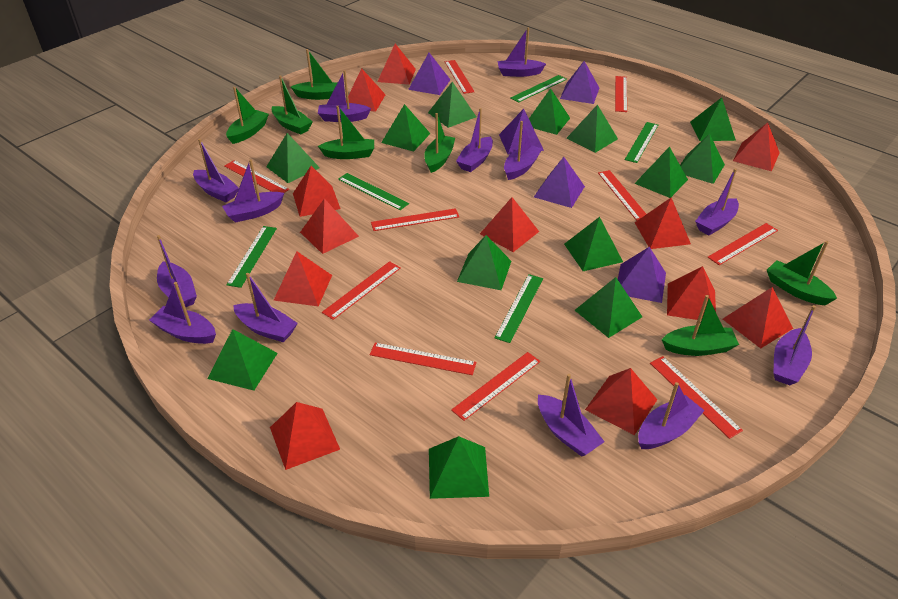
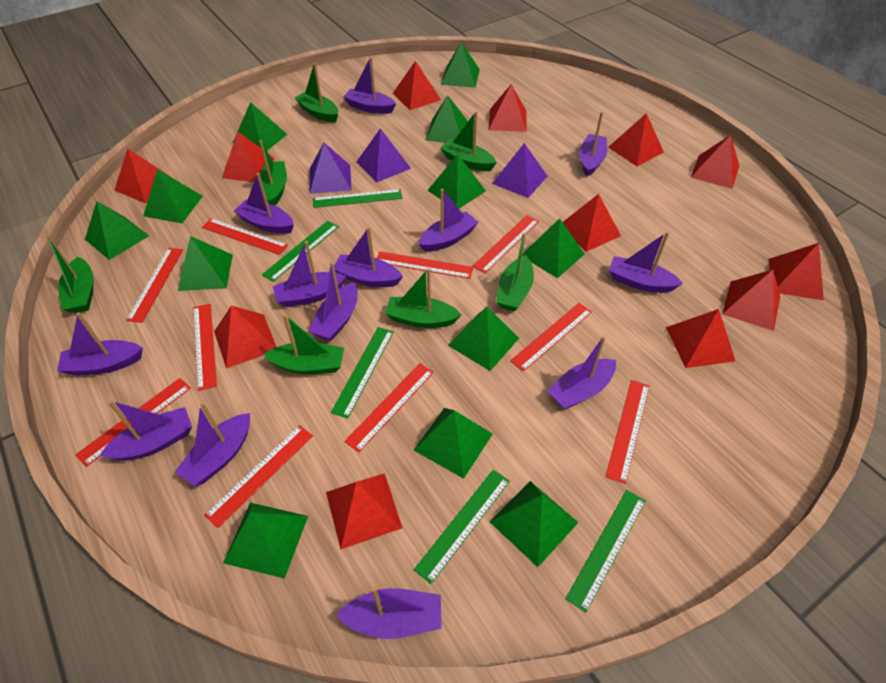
green pyramid: [207,329,278,391] [266,133,320,183] [381,104,431,152] [428,82,476,128] [429,436,489,499] [457,235,511,290] [529,88,570,135] [564,217,623,271] [567,105,618,153] [575,277,642,338] [634,147,688,198] [680,134,725,184] [690,97,736,141] = 13 -> [85,201,149,260] [143,169,203,223] [178,236,233,291] [223,503,308,579] [233,102,288,150] [414,408,493,479] [425,95,468,143] [427,154,486,209] [441,42,480,88] [448,307,519,371] [490,481,579,567] [522,218,584,278] = 12
purple pyramid: [408,53,451,95] [499,109,544,155] [534,157,585,208] [560,61,599,104] [618,247,666,303] = 5 -> [310,143,352,194] [357,128,411,183] [492,143,547,198] = 3

